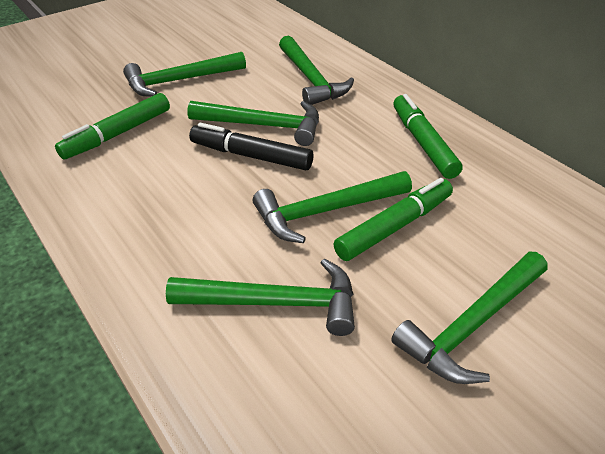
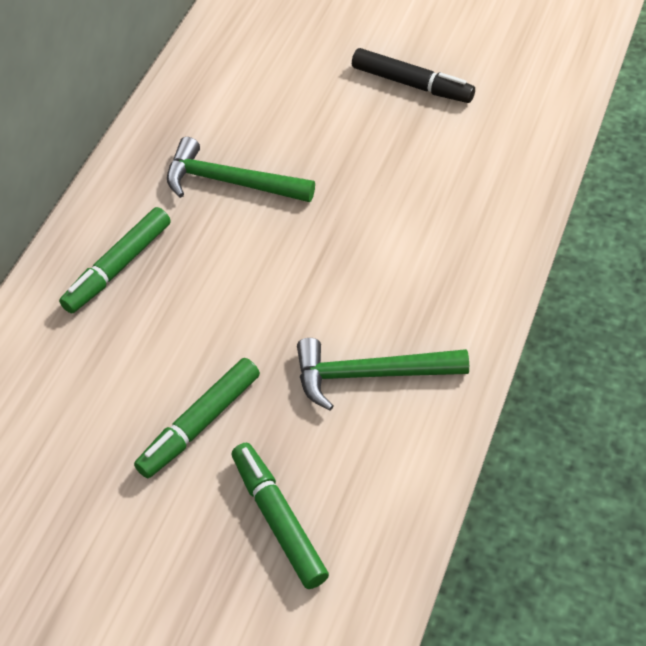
green hammer: [123,52,246,97] [166,259,355,336] [187,101,319,146] [253,171,412,243] [279,36,354,105] [391,252,548,384] = 6 -> [167,137,315,202] [297,338,469,411] = 2

